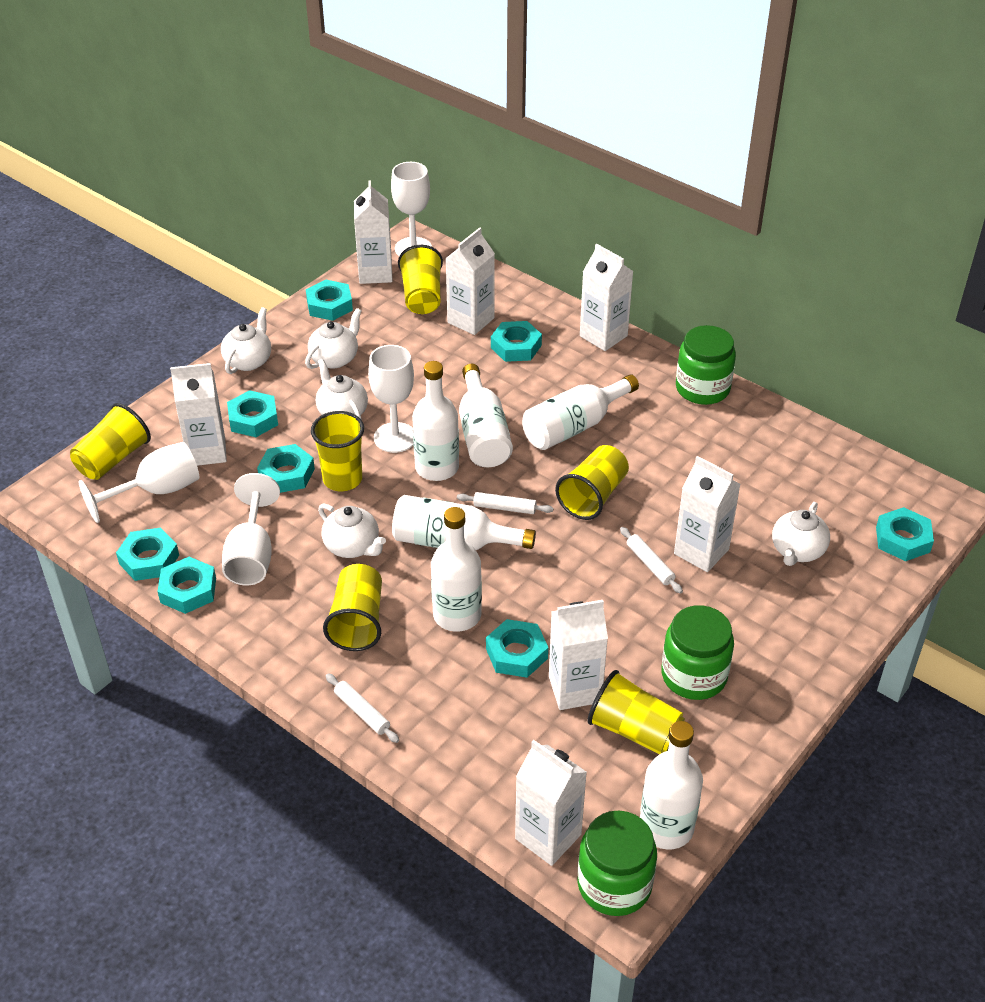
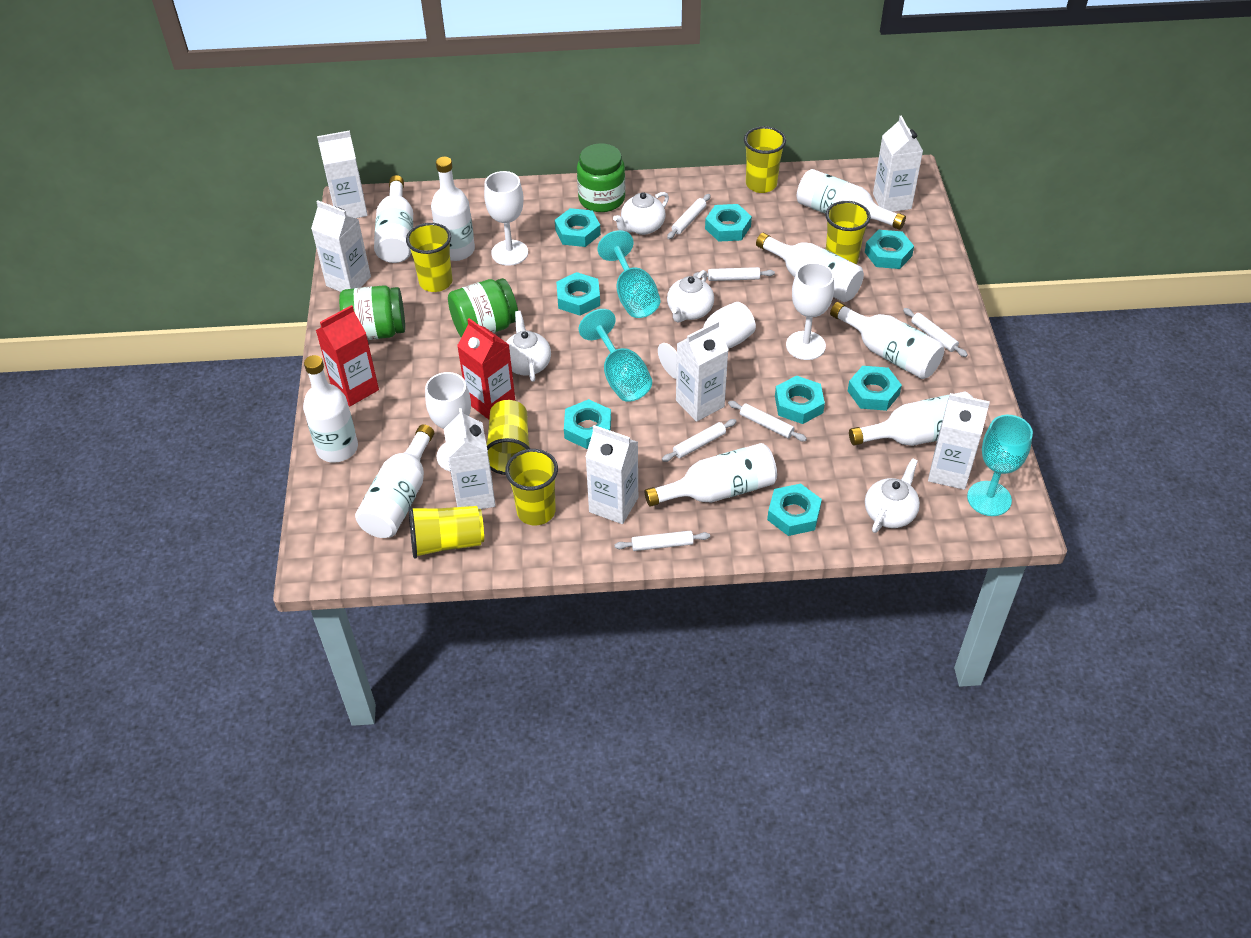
red carton: none = 0 -> [316,305,379,406] [457,318,515,420] = 2
turquoise goblet: none = 0 -> [579,309,652,402] [597,230,660,318] [967,415,1033,516] = 3
white bottle: [392,495,536,550] [412,361,459,481] [431,507,482,632] [459,364,513,467] [522,374,639,450] [640,721,703,849] = 6 -> [303,355,358,463] [355,424,434,538] [374,175,413,263] [431,157,475,261] [645,443,777,507] [756,233,864,302] [796,169,906,230] [830,302,944,379] [849,392,973,446] = 9
white rolling pin: [326,673,399,743] [457,492,554,514] [620,527,683,594] = 3 -> [614,531,710,551] [662,419,737,462] [667,194,711,239] [693,267,775,281] [728,401,807,441] [903,308,968,357] = 6
white teapot: [221,307,271,374] [305,308,362,369] [316,359,368,420] [318,504,386,558] [772,502,830,566] = 5 -> [506,311,551,382] [613,192,669,235] [667,270,714,323] [865,458,920,533] = 4

